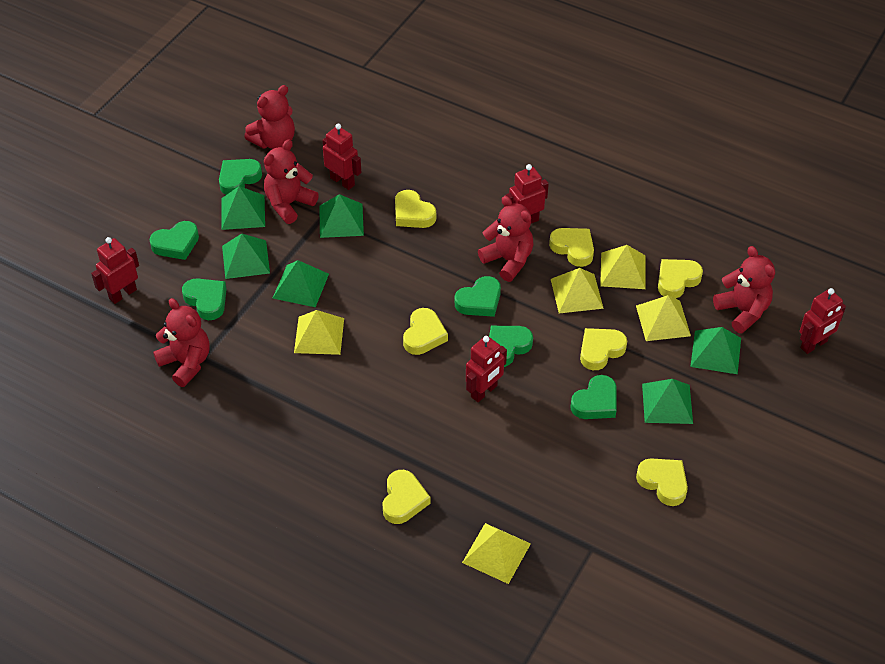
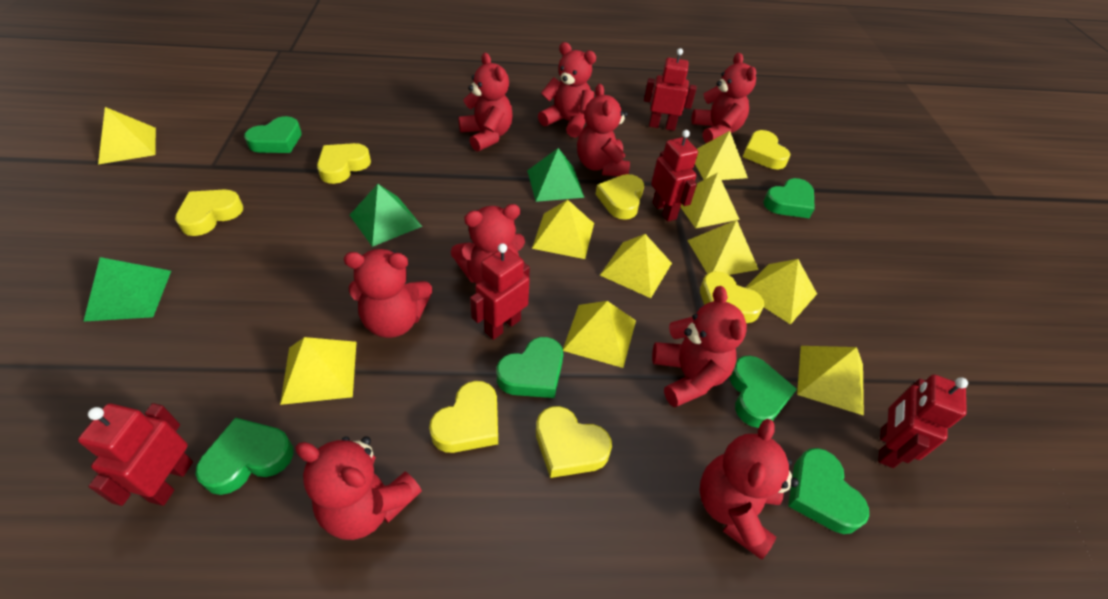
green pyramid: [222,186,265,230] [222,234,270,279] [273,260,329,307] [319,194,364,238] [642,379,693,424] [690,327,741,374] = 6 -> [83,257,171,322] [350,184,422,247] [527,148,584,202] = 3
red teddy bear: [153,298,210,387] [244,85,295,149] [264,140,319,224] [478,196,534,282] [713,246,775,333] = 5 -> [295,436,422,540] [344,249,432,338] [451,204,525,284] [458,53,513,151] [538,42,596,138] [577,84,630,176] [652,286,747,408] [691,53,757,143] [699,419,799,559] = 9
yellow pyramid: [294,310,344,355] [462,523,531,584] [551,268,604,313] [600,245,646,289] [636,295,691,341] = 5 -> [98,107,156,165] [280,337,357,405] [532,200,594,259] [563,301,636,368] [600,234,672,298] [681,173,740,228] [687,220,759,275] [695,131,748,180] [745,259,817,325] [797,346,864,416] = 10

